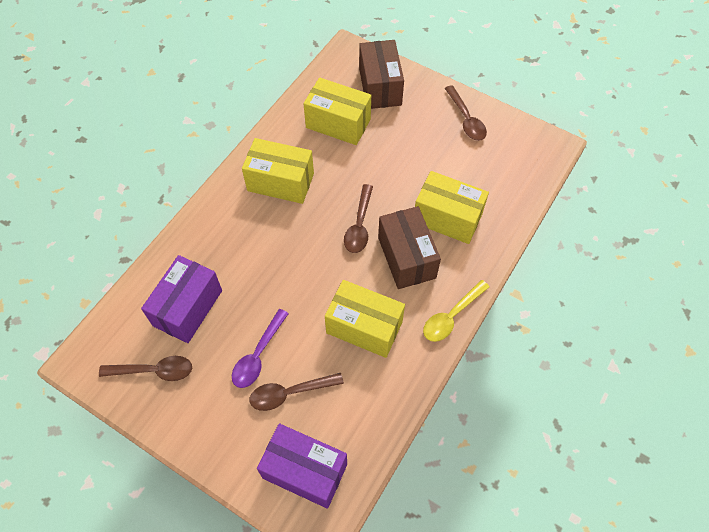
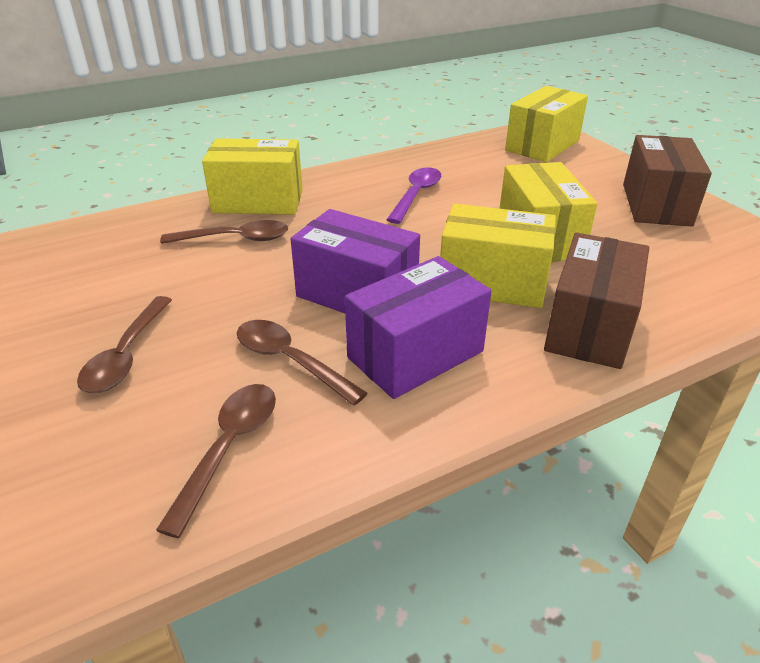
yellow spoon: [423,280,489,342] = 1 -> none = 0

